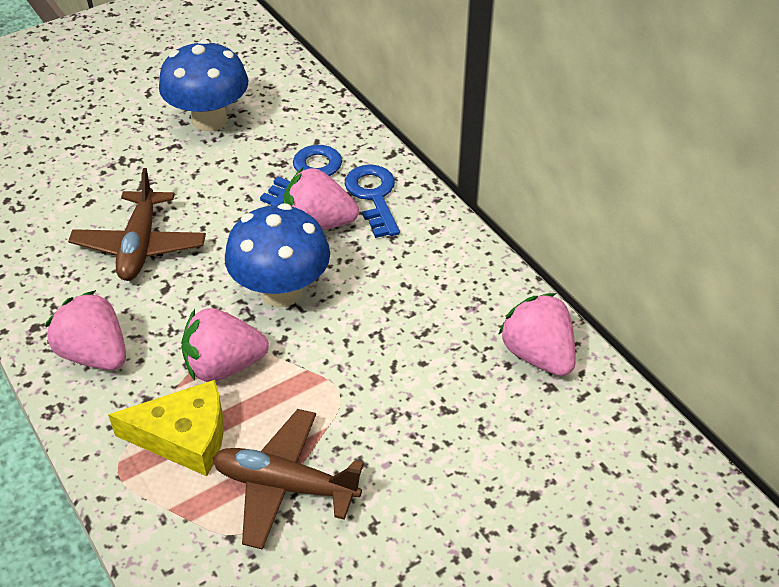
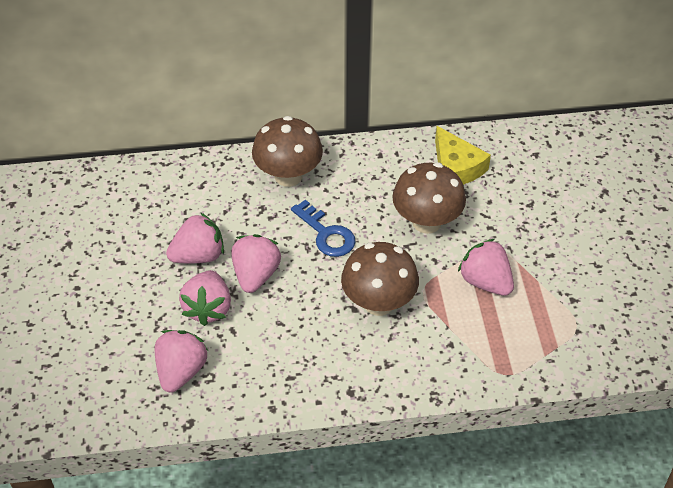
blue key: [260,145,342,206] [345,164,400,238] = 2 -> [291,200,356,257] = 1
blue mushroom: [159,39,248,132] [225,203,330,308] = 2 -> none = 0
brown mushroom: none = 0 -> [252,116,323,187] [341,242,419,316] [392,162,466,234] = 3
brown plane: [68,168,206,281] [213,409,364,550] = 2 -> none = 0
pink strawberry: [45,290,126,370] [181,308,269,382] [283,167,359,230] [498,293,576,376] = 4 -> [155,330,208,393] [166,212,224,264] [179,270,231,326] [231,234,281,293] [458,239,514,296] = 5

